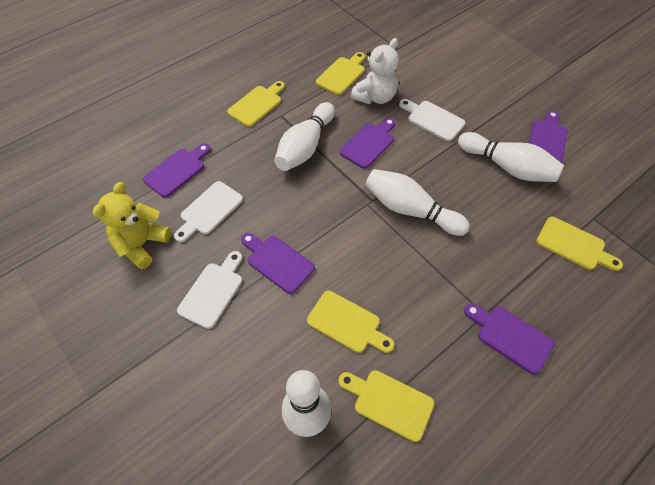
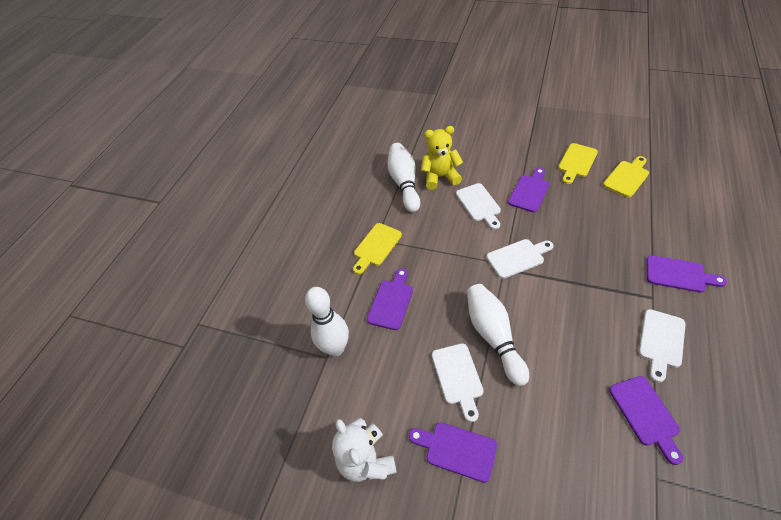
white bowling pin: [274,102,335,171] [282,370,332,437] [365,169,470,236] [458,132,564,182] = 4 -> [305,287,349,357] [387,143,420,212] [467,284,529,386] = 3
white cutting board: [174,181,243,242] [177,251,242,329] [399,99,466,141] = 3 -> [432,343,484,422] [456,183,501,230] [486,239,553,279] [639,309,686,382] = 4
yellow cutting board: [227,81,285,127] [307,291,394,353] [316,52,365,95] [338,370,434,442] [536,217,623,271] = 5 -> [353,223,402,274] [558,143,598,184] [603,156,649,197] = 3

